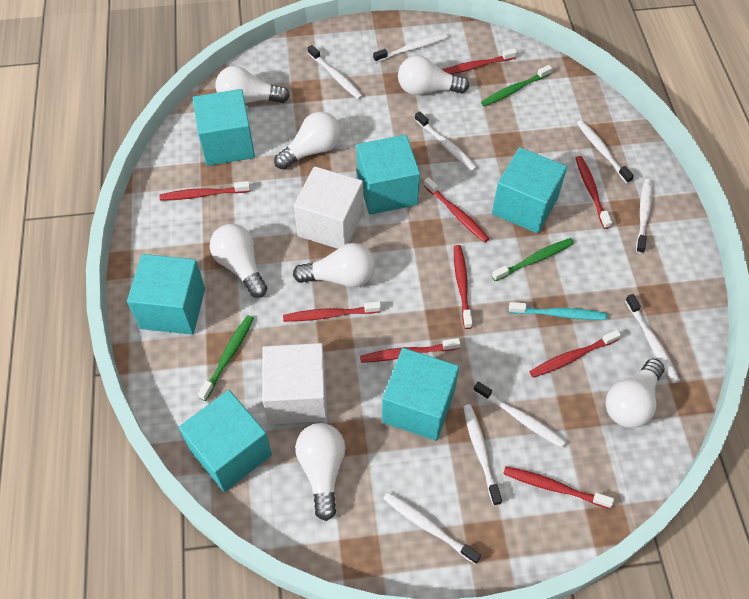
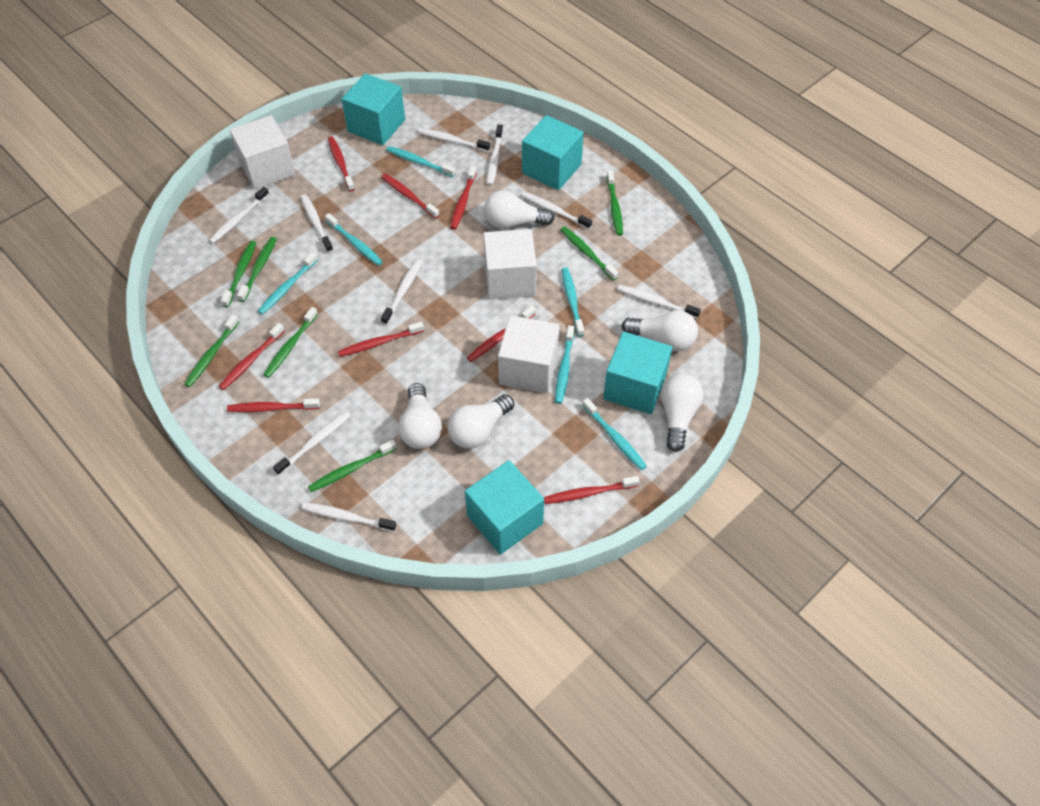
green toothbrush: [198,315,254,401] [481,65,552,107] [492,238,574,281] = 3 -> [184,314,239,387] [221,241,256,307] [237,237,277,302] [263,307,318,378] [308,440,397,492] [560,226,618,281] [607,171,623,236] = 7
red toothbrush: [159,181,250,201] [283,301,381,322] [360,338,460,363] [424,177,489,243] [443,48,517,75] [454,245,472,329] [503,466,614,509] [530,330,621,378] [576,156,612,229] = 9 -> [218,323,285,390] [227,398,320,412] [328,137,355,192] [338,321,424,357] [381,174,439,219] [450,166,477,230] [467,305,536,362] [543,476,640,504] = 8
turquoise cube: [127,254,205,335] [179,390,272,492] [193,89,255,166] [357,135,420,215] [382,348,459,441] [492,147,567,233] = 6 -> [342,73,405,145] [465,460,544,555] [522,115,584,190] [603,332,672,414] = 4
turquoise toothbrush: [509,302,608,320] = 1 -> [258,252,318,315] [325,213,383,266] [386,146,456,177] [555,325,574,404] [562,267,584,337] [582,398,647,470] = 6
white cube: [262,343,327,424] [294,166,364,249] = 2 -> [230,115,296,189] [483,229,537,300] [498,315,560,393] = 3
white light bulb: [210,224,268,298] [216,66,290,104] [274,112,341,170] [293,243,375,287] [295,423,346,521] [398,56,469,95] [606,359,664,428] = 7 -> [398,383,442,449] [447,394,514,449] [484,190,554,229] [621,310,698,351] [660,374,704,452] = 5

